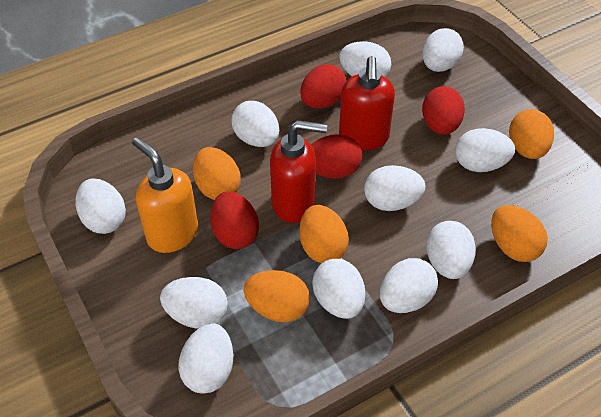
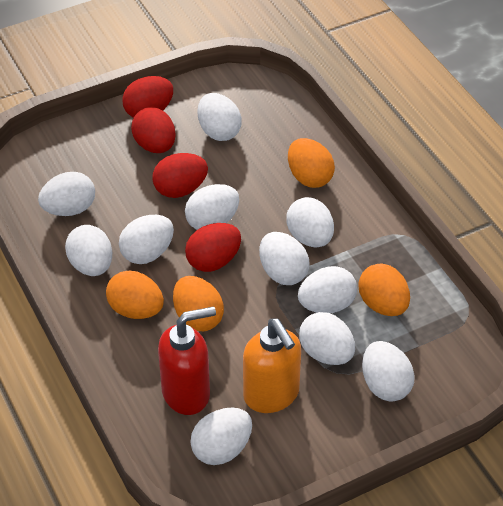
orange egg: [193,147,241,200] [244,270,310,322] [299,205,349,263] [491,205,548,262] [509,109,554,159] = 5 -> [106,271,164,319] [173,276,224,331] [288,138,335,188] [358,264,410,316] = 4
red soap dispenser: [270,120,327,223] [339,56,395,150] = 2 -> [158,306,216,415] = 1

